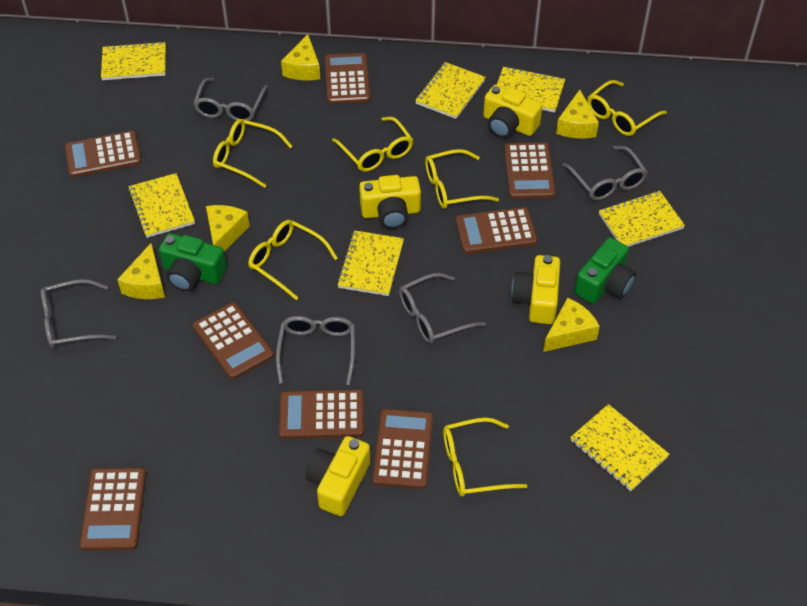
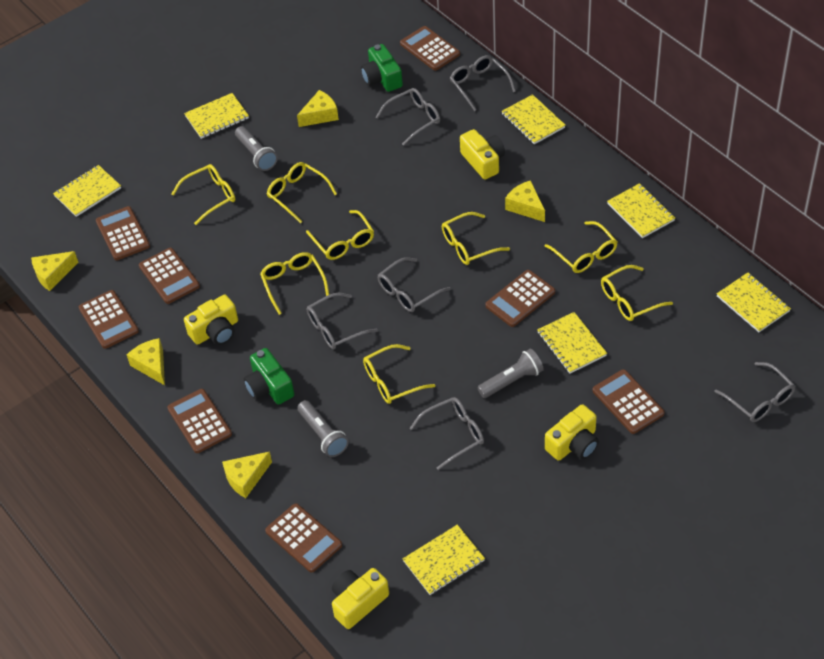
grey flashlight: none = 0 -> [235,126,278,171] [297,400,349,457] [477,349,544,398] = 3
grey glasses: [41,279,116,348] [193,78,268,121] [276,316,355,385] [399,273,486,344] [562,146,648,200] = 5 -> [307,293,378,350] [376,88,440,146] [378,257,451,312] [409,397,484,470] [450,55,516,111] [715,362,795,422] = 6
yellow glasses: [213,119,292,188] [248,220,337,300] [332,117,413,172] [425,149,499,209] [443,418,528,496] [587,80,667,136] = 6 -> [172,164,235,225] [260,252,329,315] [267,162,337,223] [306,210,374,260] [363,344,435,404] [442,212,510,265] [545,221,618,273] [601,265,673,321] = 8

